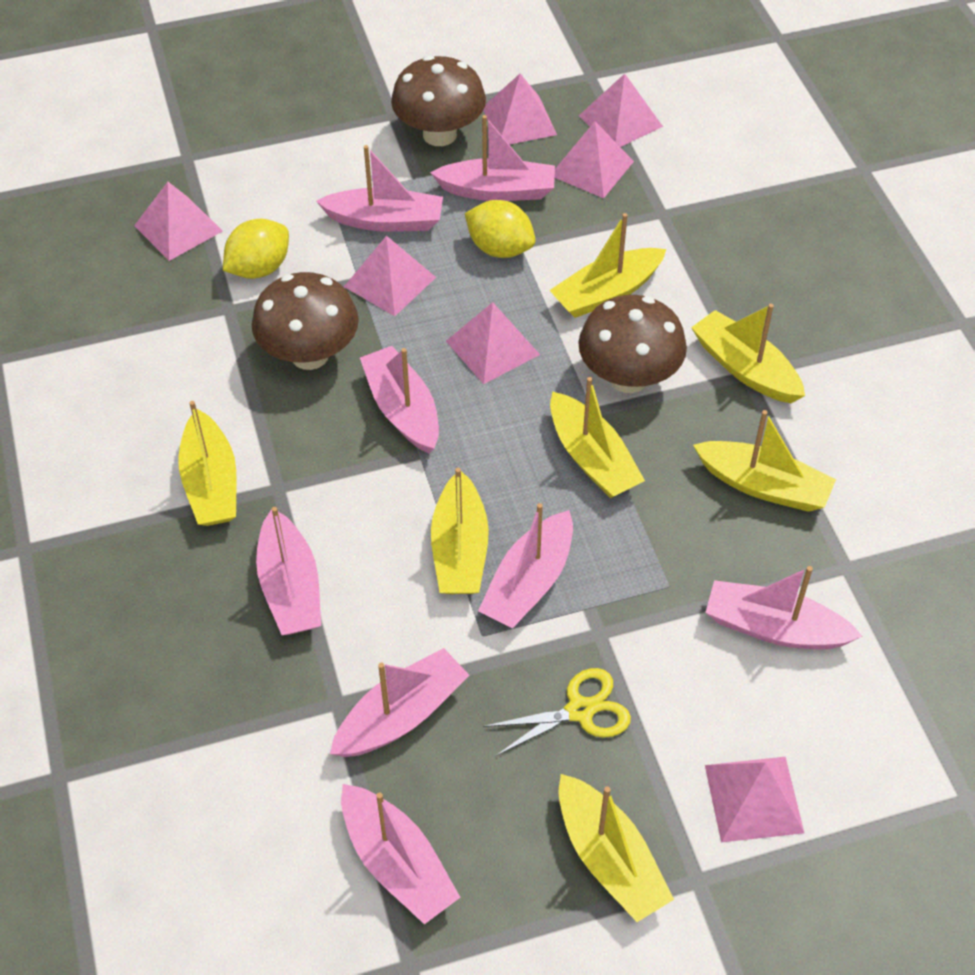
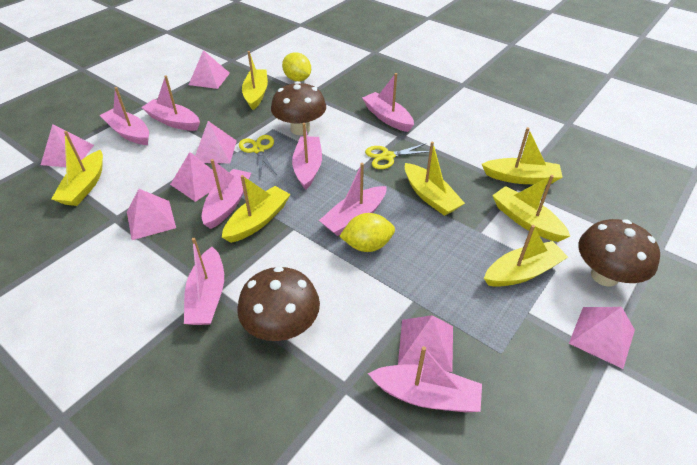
yellow scissors: [483,668,631,756] = 1 -> [239,135,277,177] [365,143,430,169] = 2

